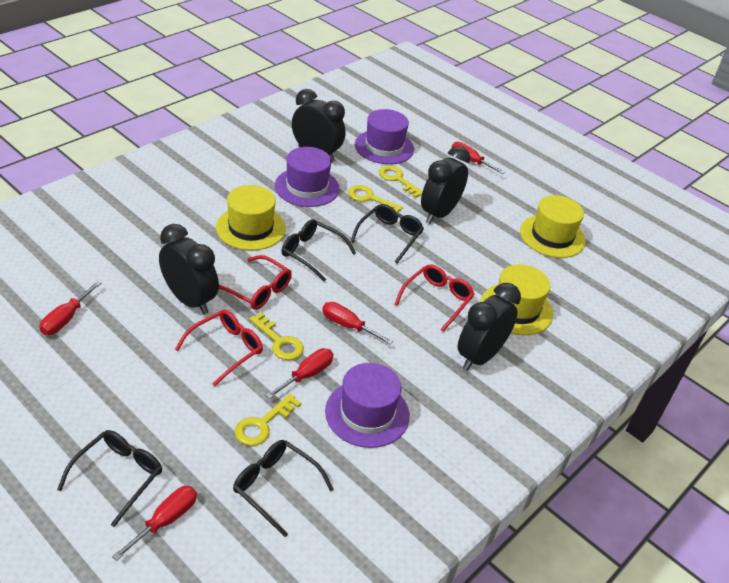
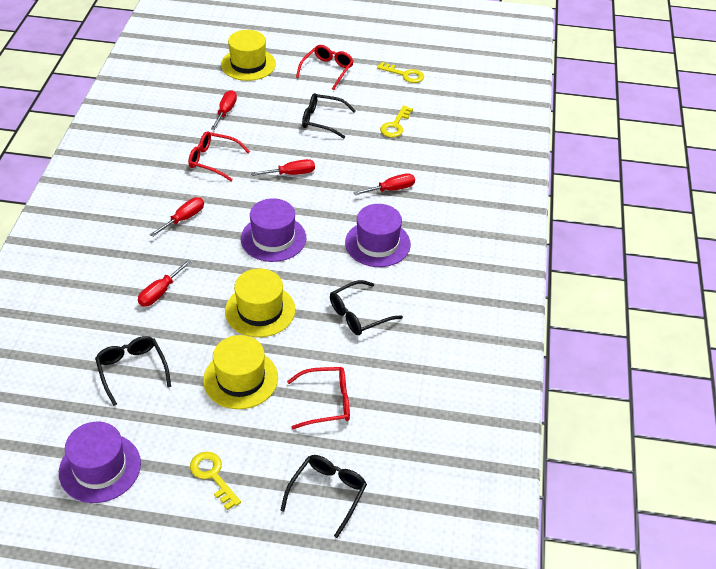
black clock: [159,224,219,314] [292,89,346,162] [421,146,471,224] [458,283,521,371] = 4 -> none = 0
yellow key: [235,394,301,446] [249,312,304,360] [348,185,403,213] [379,165,423,198] = 4 -> [190,452,241,510] [377,62,424,83] [380,106,413,138] = 3

